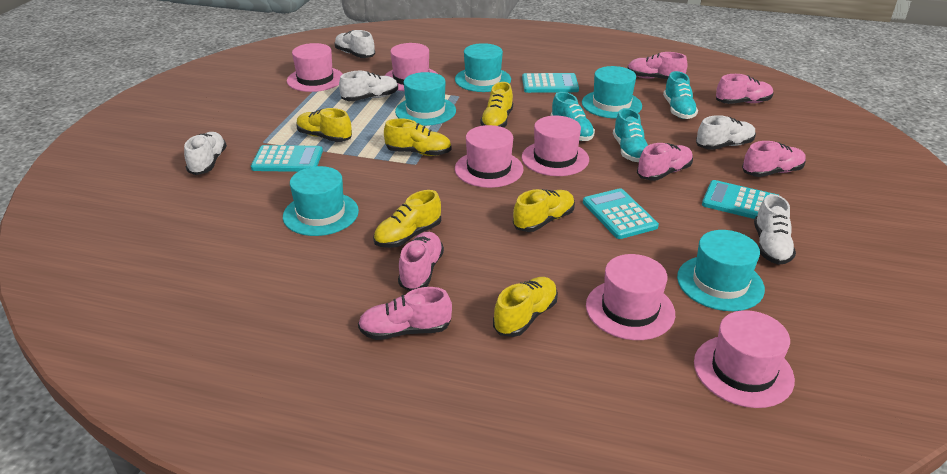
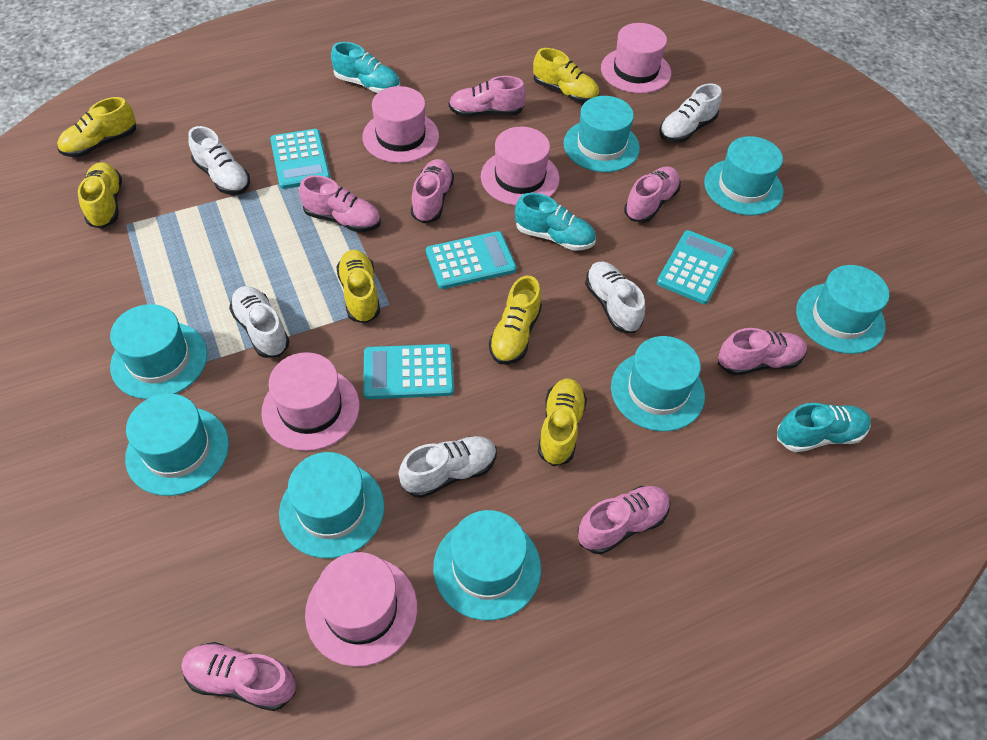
pink hat: [287,43,343,92] [384,43,438,91] [455,125,524,188] [522,116,589,176] [586,254,675,340] [694,310,795,408] = 6 -> [261,352,360,451] [305,552,417,667] [362,86,439,163] [481,127,560,206] [601,23,671,93] = 5
pink shoe: [358,287,452,340] [398,232,444,291] [627,52,688,79] [637,143,693,181] [716,74,773,104] [742,141,806,177] = 6 -> [181,642,296,711] [299,175,381,232] [411,159,454,223] [449,76,526,117] [578,486,671,554] [624,167,681,223] [718,328,807,375] = 7
turquoise hat: [283,166,359,236] [395,72,456,126] [455,43,511,92] [582,66,642,118] [677,230,765,311] = 5 -> [110,304,207,399] [125,394,229,496] [279,452,384,558] [433,510,541,620] [564,96,640,172] [611,336,705,431] [704,136,783,216] [796,265,889,354] = 8

